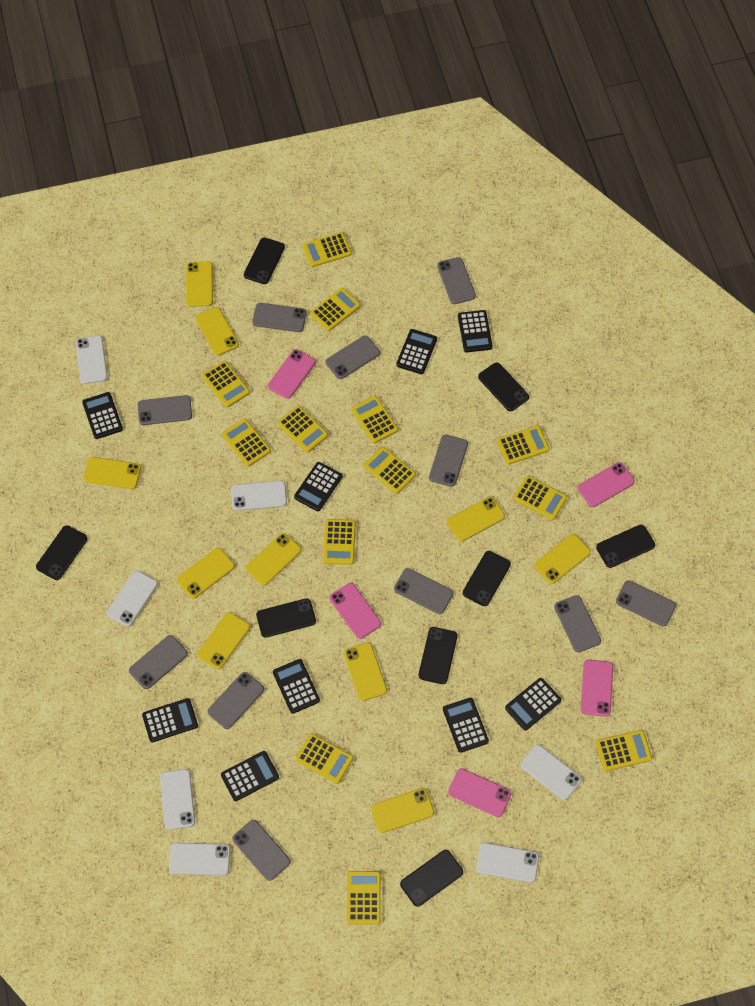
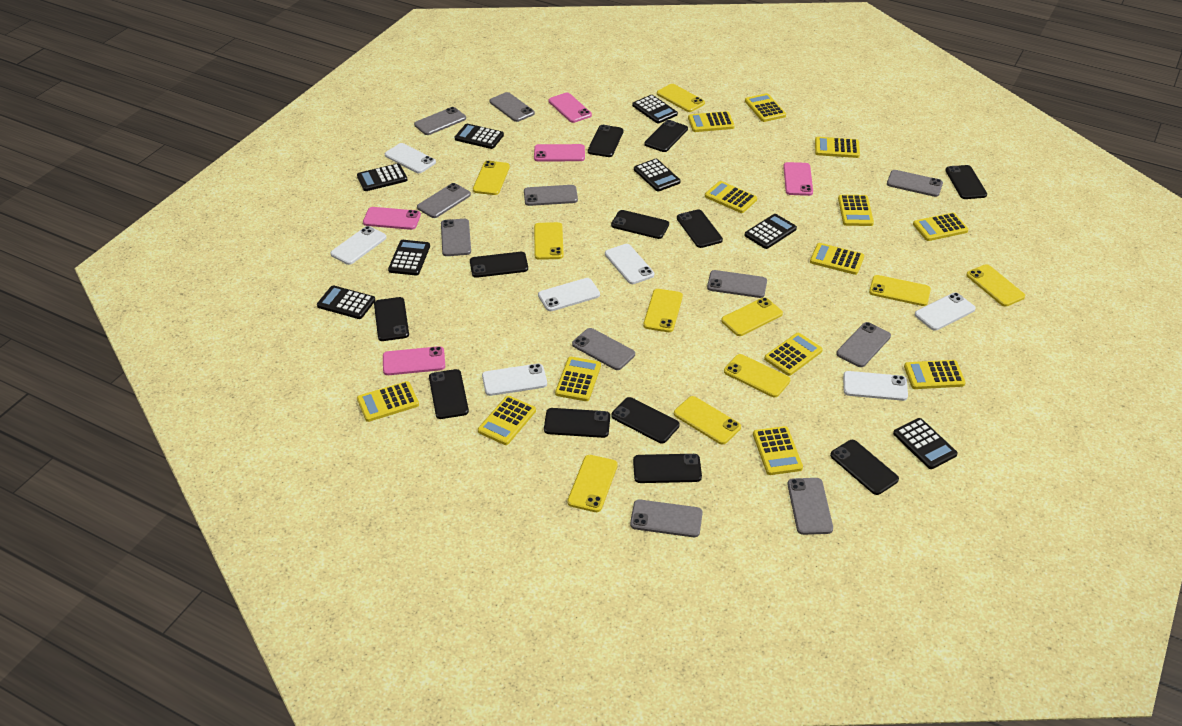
black calculator: [82,392,123,439] [142,698,198,742] [221,751,279,801] [273,659,320,714] [294,462,342,511] [396,329,437,374] [443,698,489,753] [458,310,493,352] [505,678,561,730] = 9 -> [317,285,376,319] [357,163,407,191] [388,240,430,275] [455,124,504,149] [632,95,678,124] [634,159,681,192] [744,214,797,249] [893,418,958,469] = 8
black phone: [36,525,87,580] [244,237,285,284] [256,598,316,638] [400,850,463,907] [419,627,458,684] [463,551,511,606] [478,362,529,411] [596,525,655,568] = 8 -> [374,297,409,341] [429,369,469,419] [470,252,528,278] [544,408,610,438] [588,125,623,157] [611,210,669,239] [612,397,680,443] [633,454,702,483] [644,120,688,152] [677,210,723,248] [830,440,899,495] [945,165,987,199] = 12

